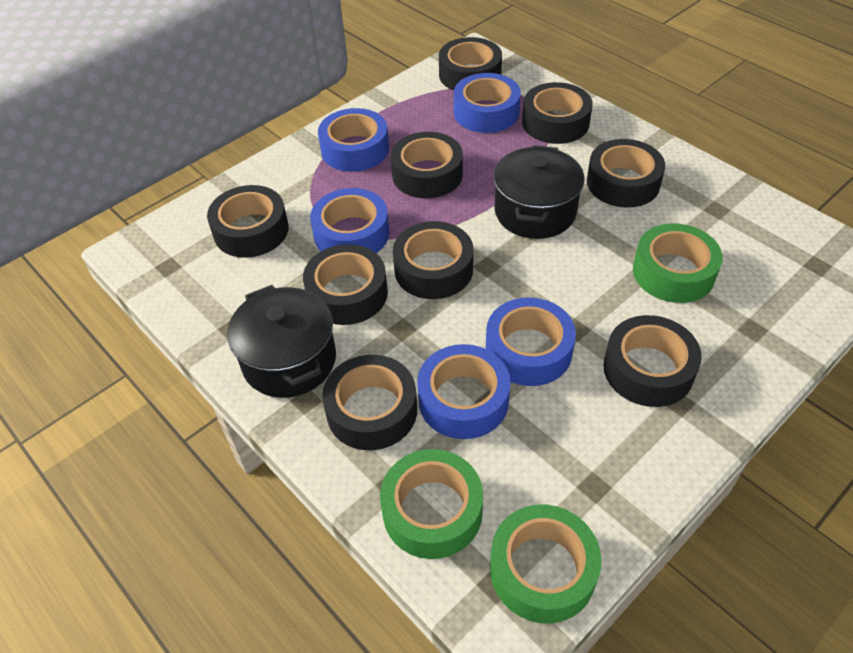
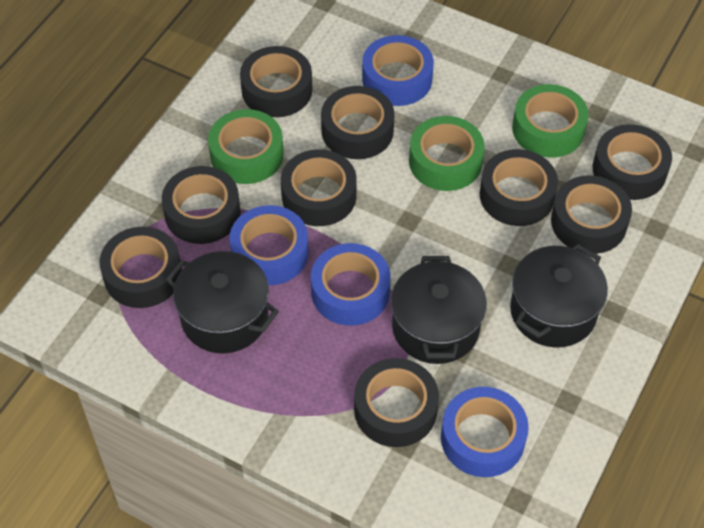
black pot: [227,285,336,398] [493,145,584,239] = 2 -> [165,251,279,353] [391,256,487,364] [510,244,608,348] = 3
blue tape: [310,188,389,253] [318,108,389,172] [417,344,511,439] [454,73,521,133] [486,297,576,386] = 5 -> [229,205,308,285] [311,243,391,325] [362,35,434,106] [441,387,529,477] = 4

